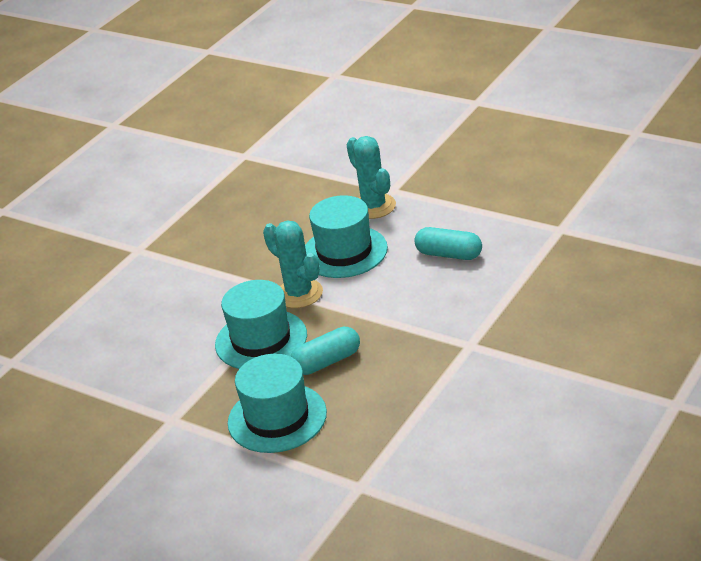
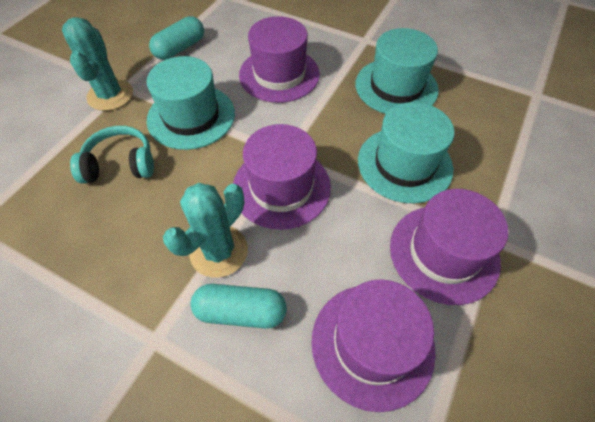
purple hat: none = 0 -> [233,124,331,230] [239,16,320,103] [311,279,436,412] [390,189,508,305] = 4
turquoise headphones: none = 0 -> [70,126,154,184] = 1

